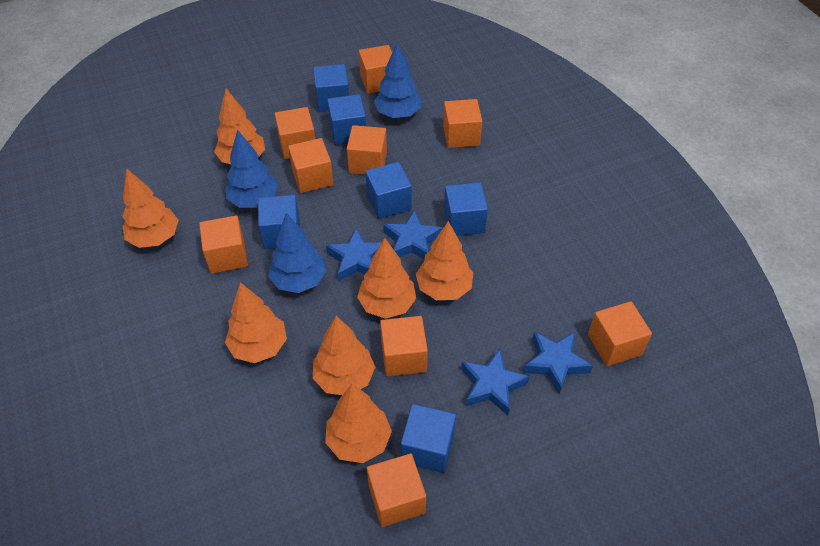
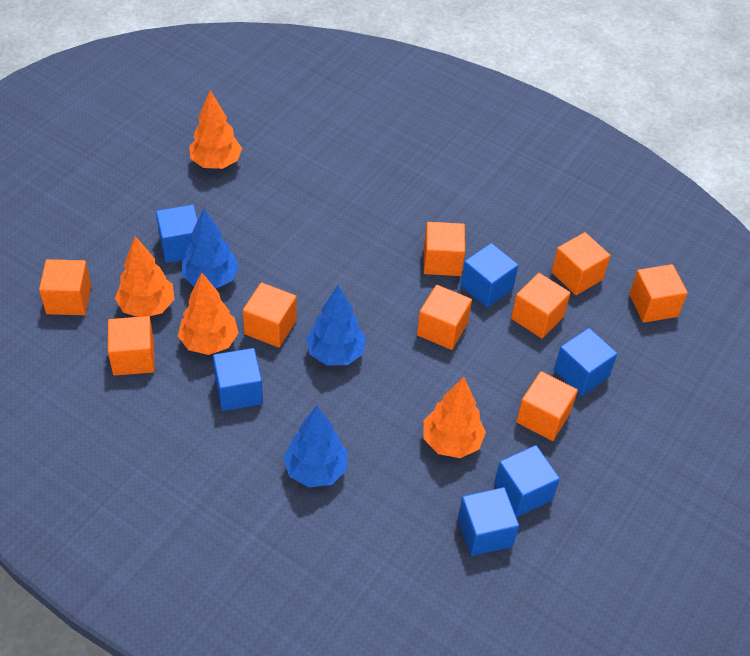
blue star: [326,228,381,282] [383,210,443,259] [461,349,530,415] [523,332,593,394] = 4 -> none = 0
orange tree: [122,168,178,248] [214,89,265,164] [225,282,287,363] [313,316,375,395] [325,383,392,463] [357,238,416,319] [416,221,473,300] = 7 -> [115,236,174,317] [178,273,239,355] [189,90,242,169] [423,376,486,458] = 4

